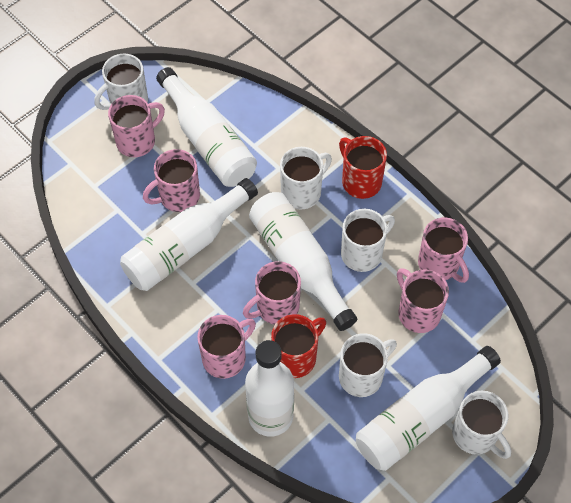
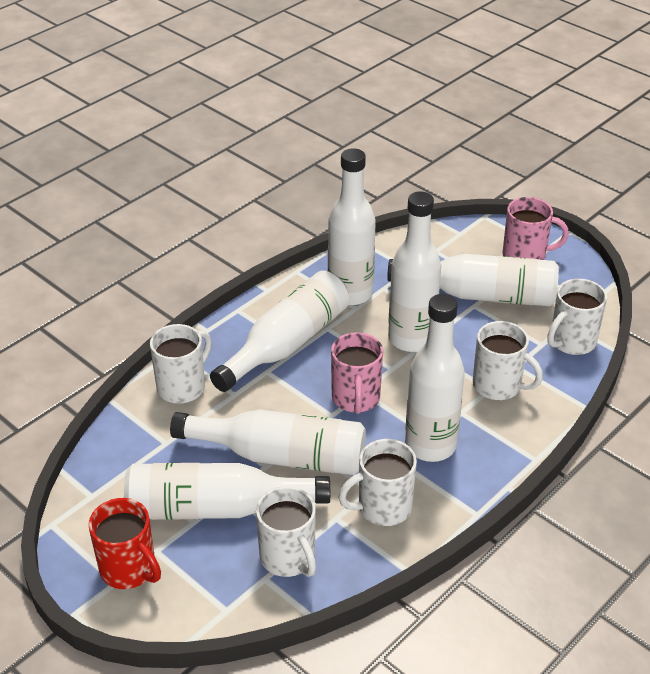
pink mug: [108,95,165,157] [143,149,200,212] [197,315,256,379] [243,261,301,325] [397,268,449,333] [418,217,469,283] = 6 -> [331,332,383,414] [502,197,569,260] = 2
red mug: [271,314,326,378] [339,136,387,199] = 2 -> [88,498,161,589] = 1
white bottle: [120,178,258,291] [156,67,257,187] [245,340,294,437] [249,192,357,331] [356,346,501,471] = 5 -> [124,463,330,520] [170,410,366,475] [210,271,349,392] [328,148,376,306] [387,254,559,306] [388,191,441,352] [405,294,465,462] = 7

